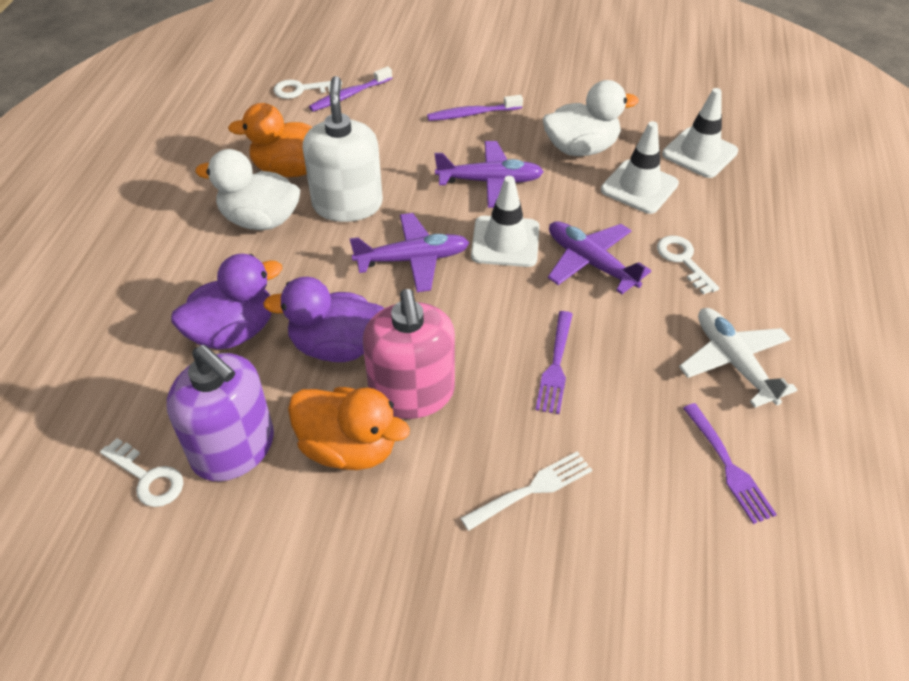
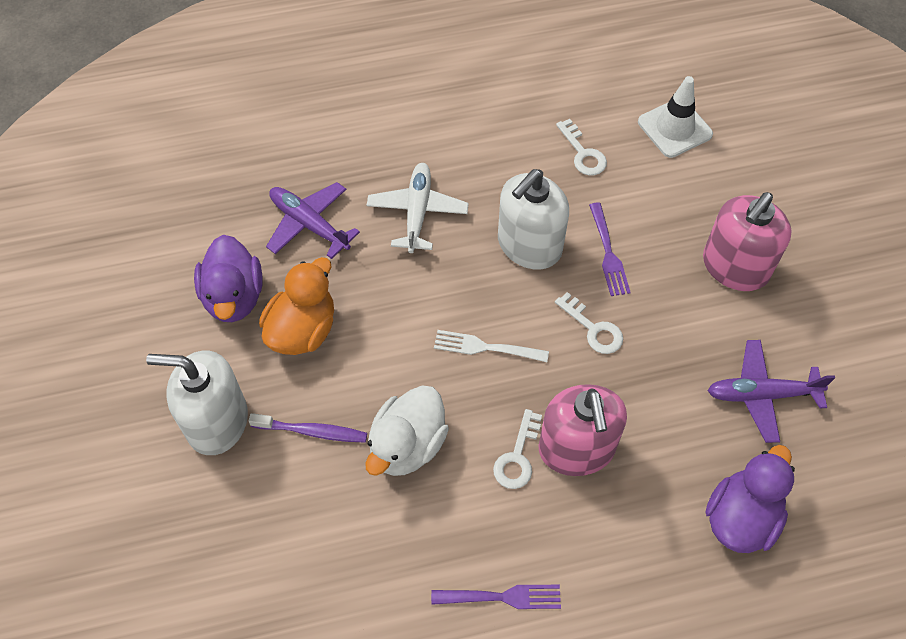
orange duck: [228,103,312,177] [288,387,410,470] = 2 -> [259,257,334,355] = 1
pink soap dispenser: [363,289,455,419] = 1 -> [539,384,627,476] [703,192,792,291] = 2
purple plane: [350,213,470,292] [435,141,544,208] [548,221,651,294] = 3 -> [266,182,360,259] [707,340,835,443] = 2
purple soap dispenser: [167,345,274,482] = 1 -> none = 0
purple toothbrush: [309,66,392,112] [427,95,523,121] = 2 -> [249,413,367,442] = 1
white duck: [195,149,300,230] [543,80,639,156] = 2 -> [365,385,449,476] = 1
white soap dispenser: [303,76,383,222] = 1 -> [146,351,248,455] [498,169,569,270] = 2
white traffic cone: [471,176,539,267] [601,121,679,214] [662,88,738,178] = 3 -> [638,76,713,158] = 1

